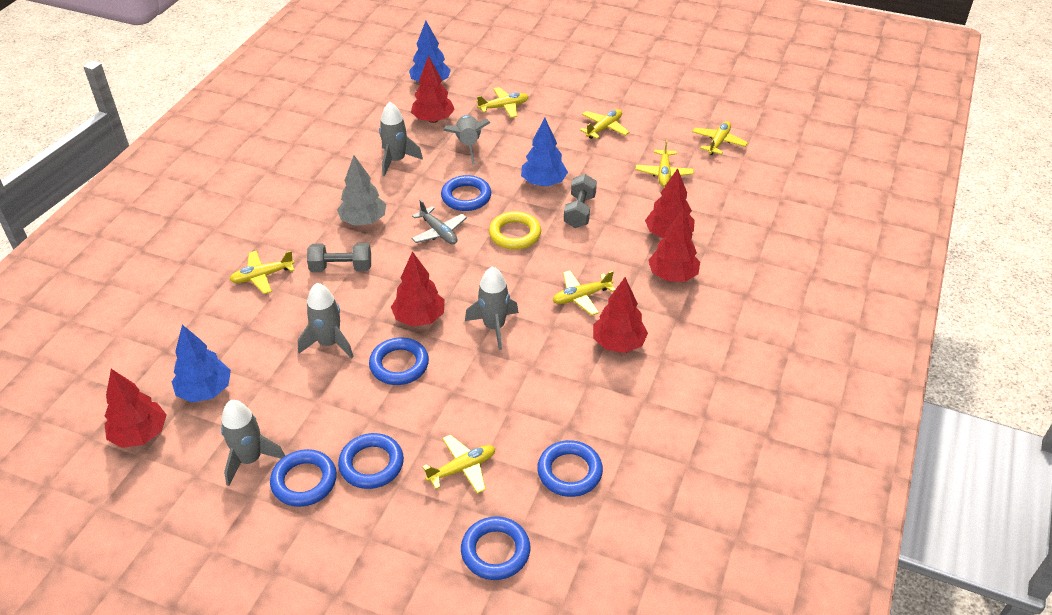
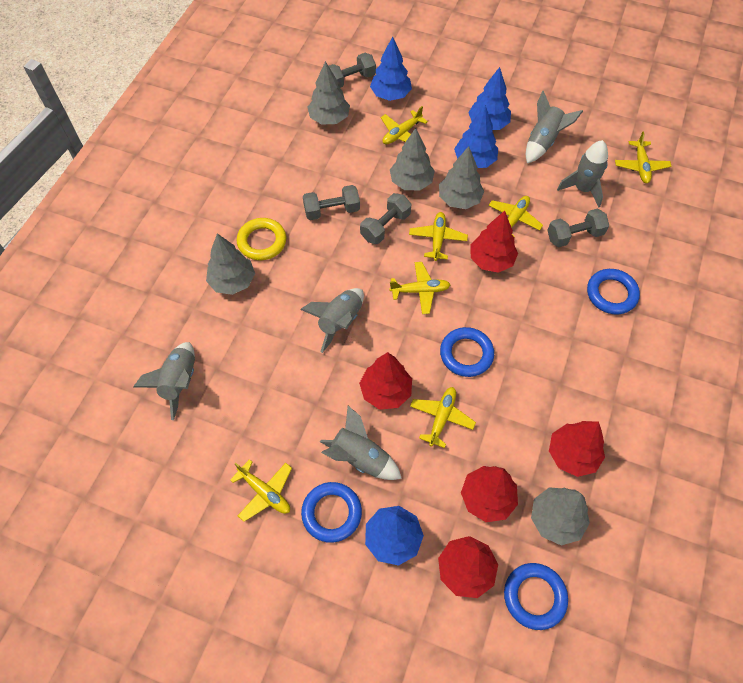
blue ring: [270,449,337,507] [338,433,404,489] [369,337,429,385] [441,175,491,211] [461,517,531,580] [537,440,603,497] = 6 -> [301,482,362,543] [440,327,494,377] [504,563,568,630] [587,269,640,314] = 4
blue tree: [172,325,231,403] [409,21,451,82] [521,118,568,186] = 3 -> [365,506,424,566] [370,37,412,101] [454,105,498,168] [468,67,511,130] = 4
grey dumbbell: [307,243,371,272] [564,174,597,228] = 2 -> [303,185,360,220] [329,53,376,88] [360,193,411,244] [547,209,609,247] = 4
grey plane: [411,200,467,244] = 1 -> none = 0
grey tree: [337,155,386,226] = 1 -> [206,233,255,295] [307,61,350,125] [390,128,435,190] [439,146,484,209] [531,487,590,546] = 5
red tree: [105,369,167,448] [391,251,445,327] [411,56,455,123] [593,277,648,353] [645,168,695,238] [648,209,700,282] = 6 -> [359,352,412,410] [438,536,498,598] [461,466,518,522] [471,211,518,273] [549,421,605,477] = 5

